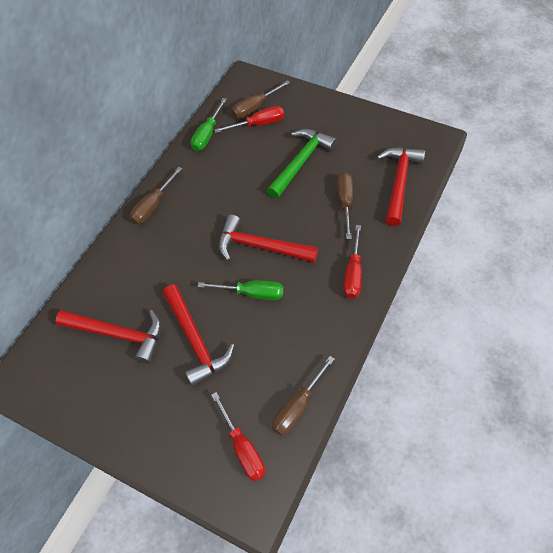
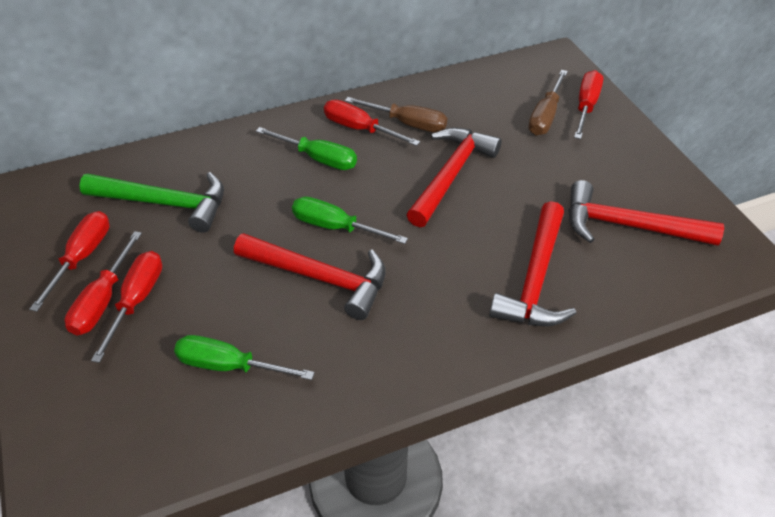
brown screwdriver: [130,167,182,224] [232,80,290,118] [272,356,335,435] [337,172,353,239] = 4 -> [345,97,447,132] [528,70,568,135] = 2
green screwdriver: [191,98,227,151] [198,281,284,300] = 2 -> [174,335,315,380] [256,127,357,170] [292,197,408,244] = 3
red screwdriver: [211,392,265,482] [214,106,284,133] [343,225,362,299] = 3 -> [29,211,110,312] [65,231,142,336] [91,251,162,363] [324,100,420,146] [574,70,603,139] = 5

